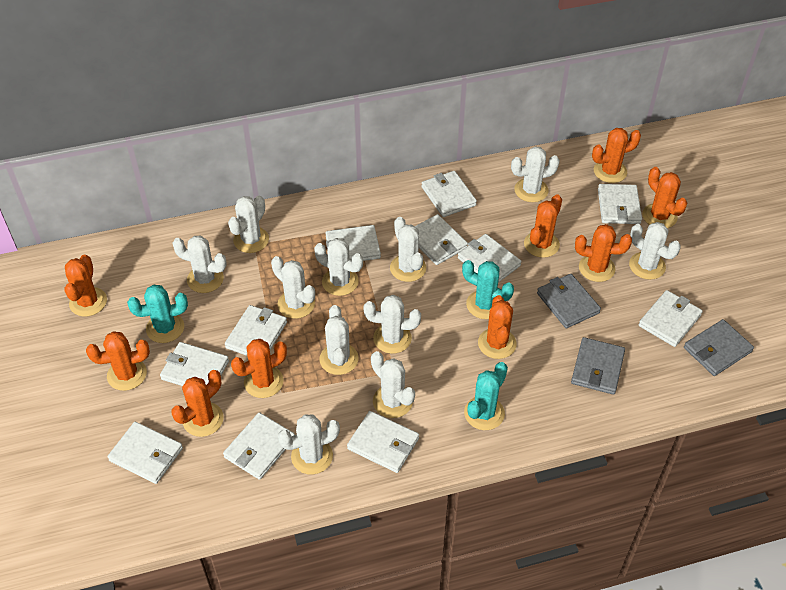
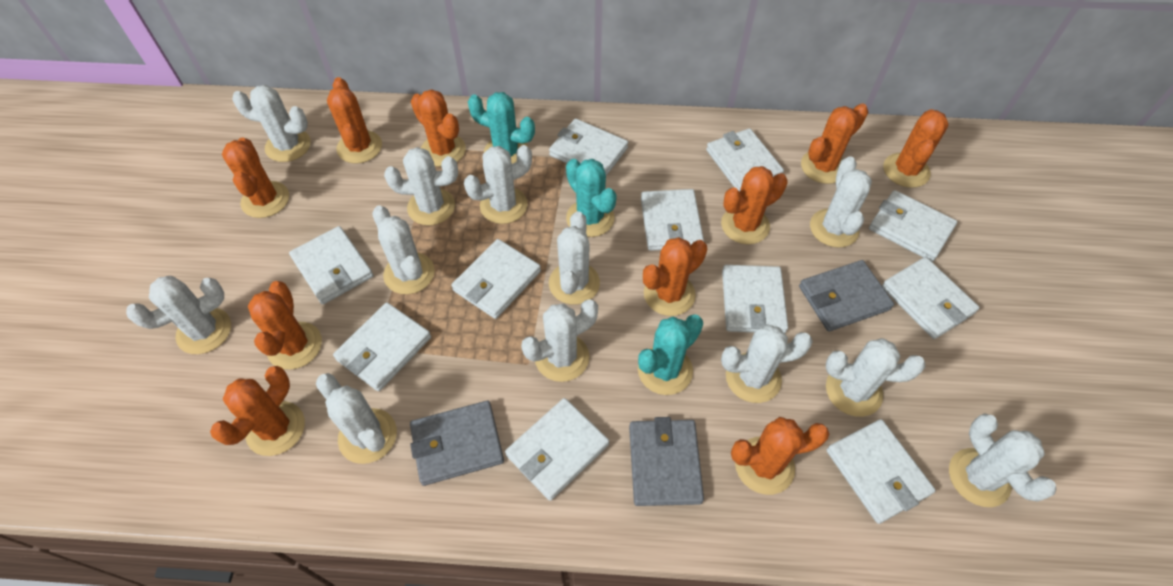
orange cactus: [64,255,107,317] [86,331,150,391] [171,370,224,437] [231,339,287,398] [478,295,517,359] [524,194,562,258] [575,224,632,282] [592,128,641,183] [642,167,687,228] = 9 -> [210,366,305,456] [222,137,289,218] [248,281,322,370] [327,77,382,164] [411,89,466,167] [643,237,707,316] [721,166,788,244] [731,417,829,495] [801,103,868,184] [883,109,948,188] = 10
white cactus: [172,235,227,293] [228,196,269,253] [271,256,315,319] [278,414,340,475] [314,238,363,296] [319,305,358,375] [364,295,421,354] [371,351,415,418] [390,217,426,282] [511,146,560,202] [629,222,681,280] = 11 -> [126,276,231,354] [232,85,311,162] [316,373,397,464] [372,206,435,294] [384,147,458,226] [464,145,532,224] [521,299,598,382] [549,211,600,305] [721,324,813,403] [810,156,872,248] [826,338,925,417] [949,413,1056,507] = 12

